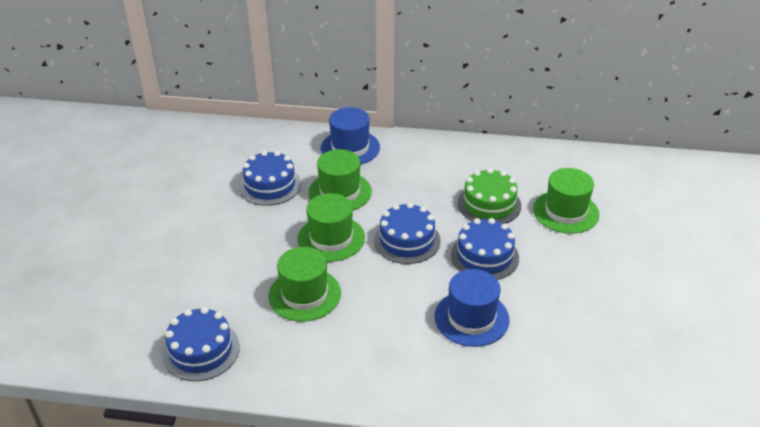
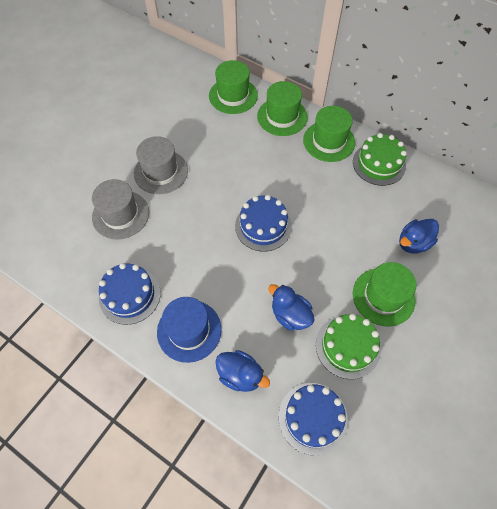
blue cake: [162,307,240,381] [239,151,301,206] [374,202,441,264] [451,218,519,280] = 4 -> [99,263,161,325] [235,195,292,252] [279,383,348,456] = 3
blue duck: none = 0 -> [215,350,270,392] [268,284,315,331] [399,219,439,253] = 3
blue hat: [321,107,380,165] [434,269,509,347] = 2 -> [157,297,222,363] = 1
green cake: [458,168,521,224] = 1 -> [316,314,381,379] [353,133,407,186] = 2
grey hat: none = 0 -> [92,179,149,240] [134,136,188,194] = 2

